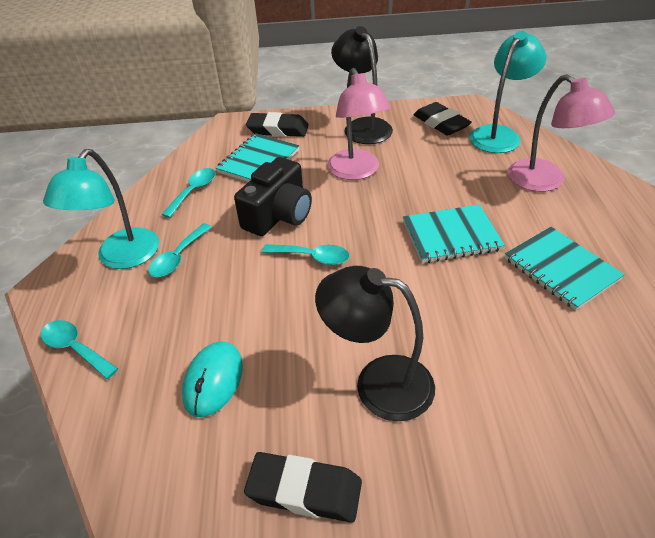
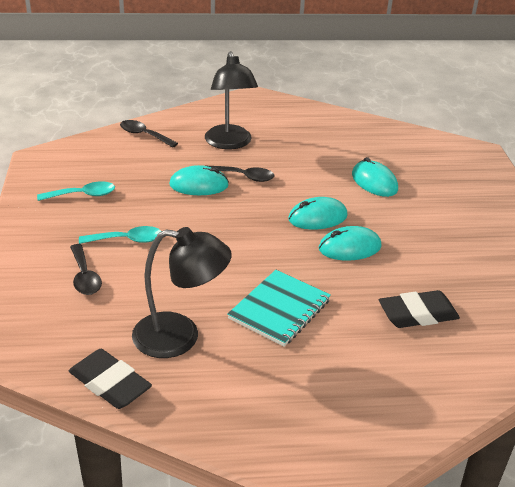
black camera: [234,157,312,236] = 1 -> none = 0
black eraser: [244,452,362,523] [246,112,309,137] [413,102,472,136] = 3 -> [69,349,152,409] [379,290,460,328] = 2
black spoon: none = 0 -> [70,244,102,295] [120,120,178,148] [208,166,275,182] = 3
pink lamp: [327,68,391,180] [508,74,615,192] = 2 -> none = 0
turquoise lamp: [43,149,159,269] [469,31,547,153] = 2 -> none = 0
turquoise mouse: [182,342,243,417] = 1 -> [169,165,229,195] [288,197,348,230] [319,226,382,261] [352,157,398,197] = 4
turquoise notebook: [216,133,300,182] [403,204,505,263] [505,227,625,310] = 3 -> [228,270,331,347] = 1
turquoise spoon: [41,320,118,379] [148,223,212,277] [161,168,215,218] [262,244,350,265] = 4 -> [37,181,115,201] [79,226,162,244] = 2

